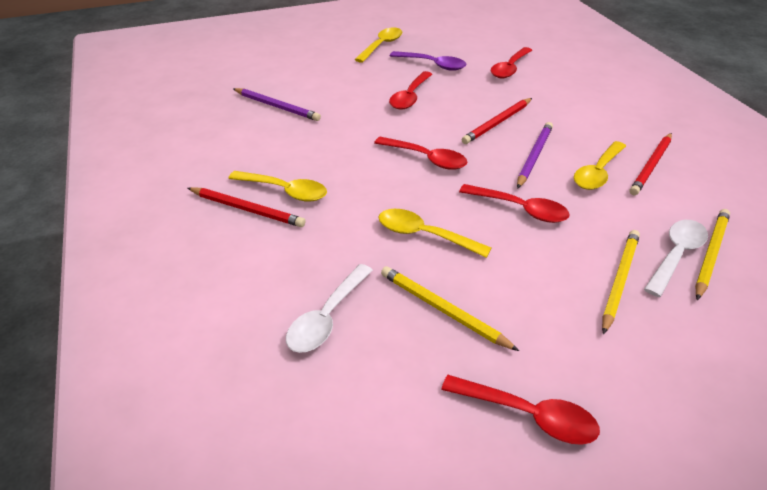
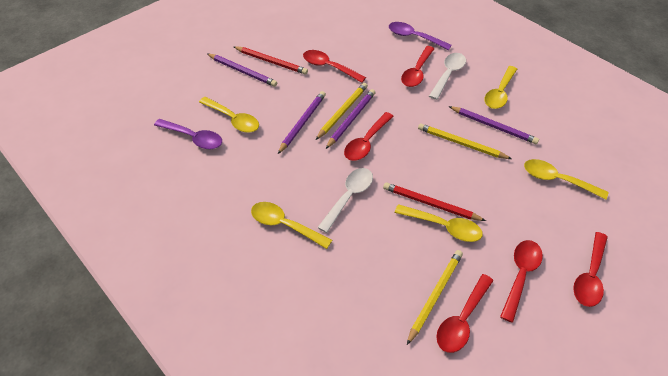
purple pencil: [233,88,321,121] [517,122,553,189] = 2 -> [207,54,277,87] [278,91,326,154] [326,89,376,149] [449,106,539,144] = 4
purple spoon: [390,51,466,71] = 1 -> [154,119,222,149] [389,22,452,50] = 2
red pencil: [188,187,306,227] [462,98,532,144] [630,133,672,195] = 3 -> [234,46,308,75] [383,182,486,221] = 2
red spoon: [374,137,467,170] [389,71,432,110] [441,375,600,445] [459,184,570,223] [491,47,532,78] = 5 -> [303,50,366,83] [344,112,394,161] [401,46,435,87] [436,274,494,353] [500,240,543,323] [573,232,608,307] = 6
yellow spoon: [228,171,327,202] [354,27,403,63] [378,209,491,258] [574,141,626,190] = 4 -> [199,97,259,133] [251,202,332,249] [395,204,483,242] [484,66,517,109] [524,159,608,200] = 5

